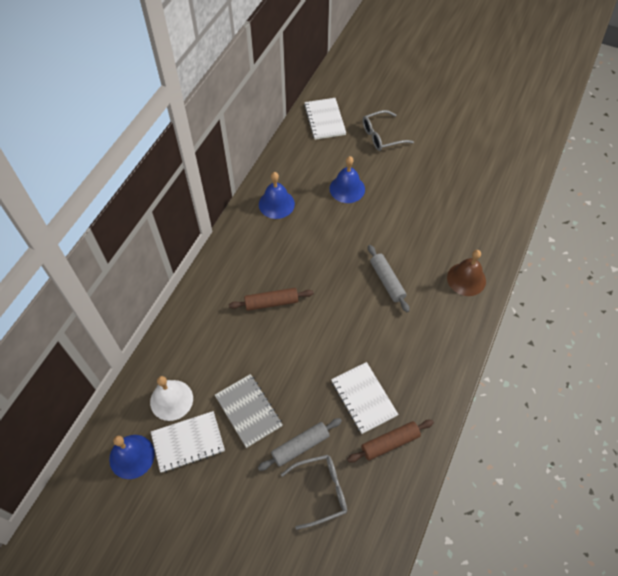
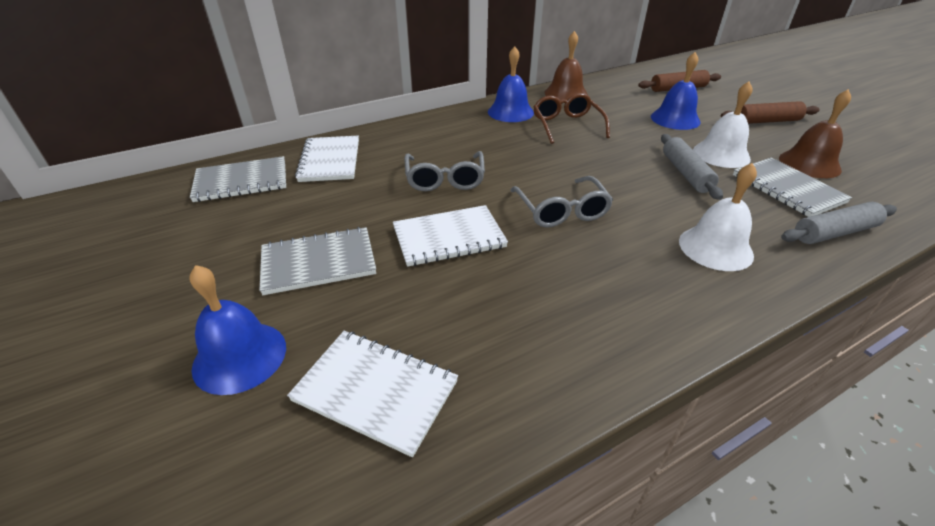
brown bell: [447,250,486,296] = 1 -> [544,31,588,100] [779,89,851,178] = 2
brown glasses: none = 0 -> [533,93,610,144] = 1
grey notebook: [215,374,283,448] = 1 -> [190,156,286,202] [259,227,376,295] [733,157,852,217] = 3
white bell: [150,376,193,421] = 1 -> [679,163,757,271] [693,81,753,168] = 2

